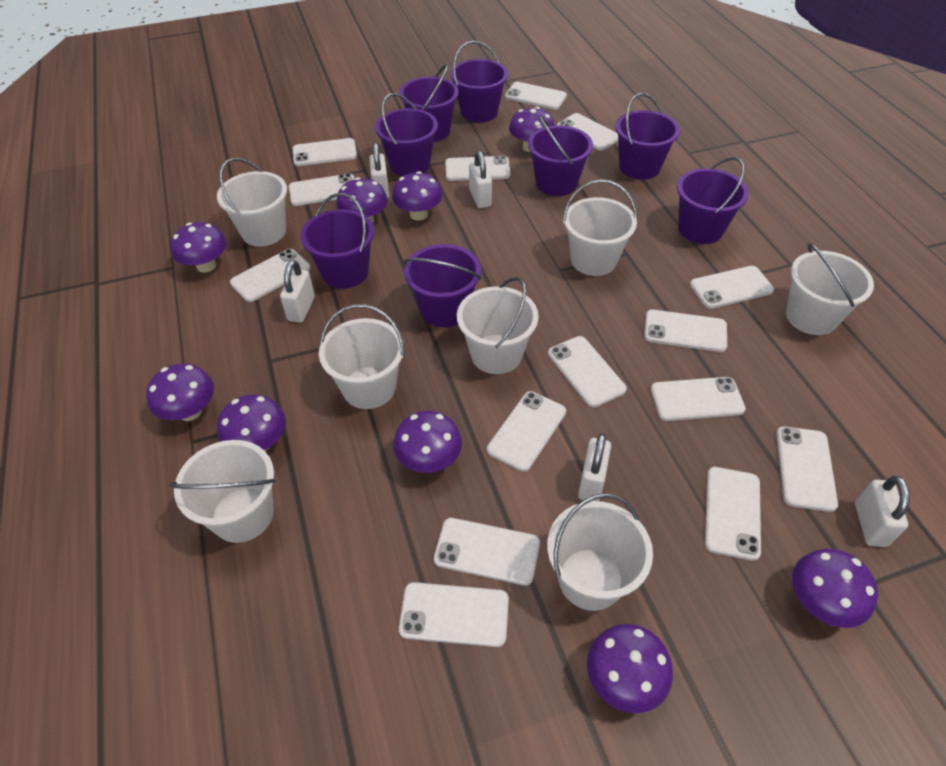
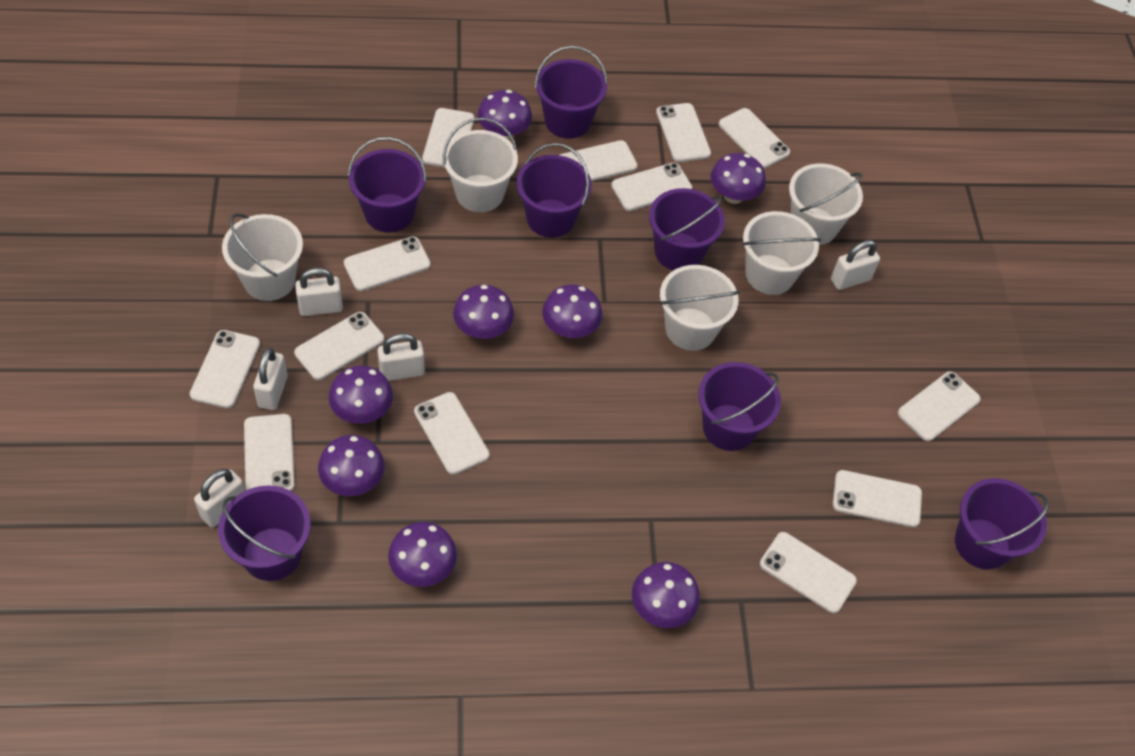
purple bucket: [300,193,374,289] [375,93,438,176] [399,64,459,142] [403,244,481,328] [450,41,508,123] [528,115,593,196] [616,93,680,180] [677,157,749,244] = 8 -> [218,485,311,581] [348,137,427,233] [517,143,592,238] [535,46,608,139] [649,188,725,271] [698,362,781,451] [955,478,1049,569] = 7
purple mushroom: [146,364,214,421] [170,222,227,273] [217,394,286,451] [336,177,388,223] [392,171,443,221] [393,411,462,473] [509,107,554,152] [587,624,673,713] [792,549,878,628] = 9 -> [318,435,385,496] [329,366,393,424] [388,522,457,587] [453,285,514,339] [478,90,532,140] [542,284,603,338] [632,562,700,628] [711,153,766,204] = 8
white bucket: [170,440,276,543] [217,158,287,247] [319,304,404,409] [457,277,539,374] [547,493,653,611] [563,180,637,276] [786,243,874,335] = 7 -> [222,213,303,301] [443,118,518,212] [660,265,740,351] [742,211,821,295] [789,163,863,245] = 5
white phone: [230,249,311,302] [289,173,354,206] [293,138,357,166] [399,582,509,647] [434,518,540,586] [445,156,511,181] [487,391,566,472] [505,82,567,110] [548,336,627,407] [557,113,618,151] [644,310,727,352] [651,377,746,421] [690,266,774,309] [705,467,761,561] [776,426,838,512] = 15 -> [190,330,260,408] [244,414,295,491] [294,312,384,380] [344,236,431,291] [414,392,490,475] [422,108,474,167] [560,140,638,181] [611,163,692,211] [656,103,711,162] [719,108,790,168] [760,532,857,613] [833,470,922,527] [898,371,981,441] = 13

